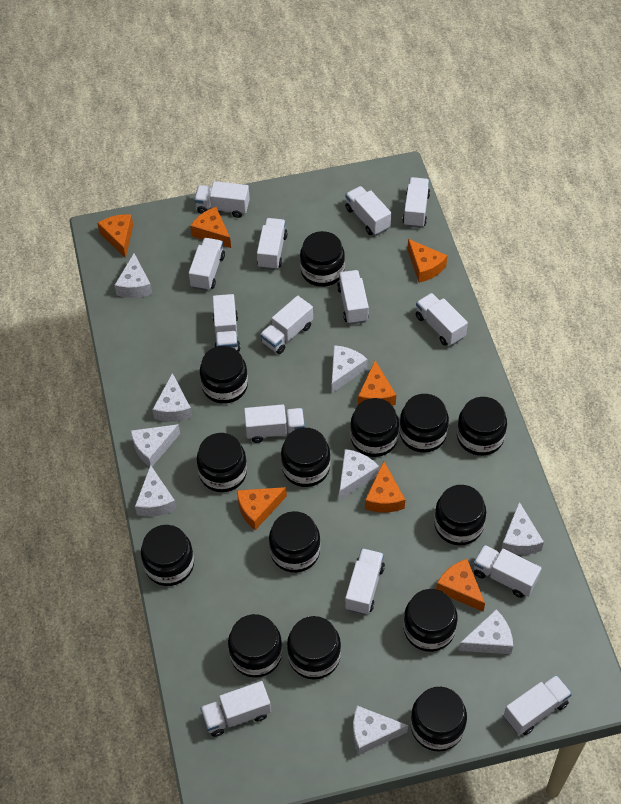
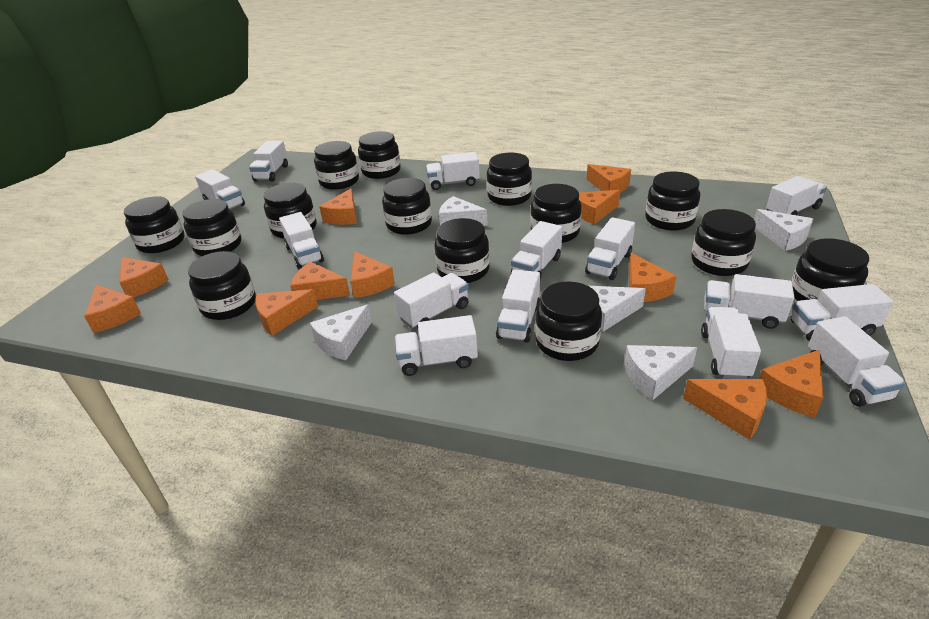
orange cheese: [97,214,133,258] [190,207,231,248] [237,487,287,530] [358,361,396,406] [365,461,405,512] [407,239,448,283] [436,559,485,612] = 7 -> [84,285,141,333] [120,257,169,297] [255,289,318,336] [290,262,350,300] [319,188,357,225] [350,251,395,298] [579,190,620,225] [587,164,631,193] [629,253,676,302] [683,379,767,440] [759,350,824,418] = 11
white cheese: [114,254,152,298] [131,424,180,467] [135,465,177,516] [152,373,192,422] [332,345,368,393] [339,449,379,500] [353,706,408,755] [458,610,513,654] [501,502,544,555] = 9 -> [310,304,372,360] [439,196,488,226] [589,286,646,332] [624,345,697,400] [754,209,813,251] = 5

